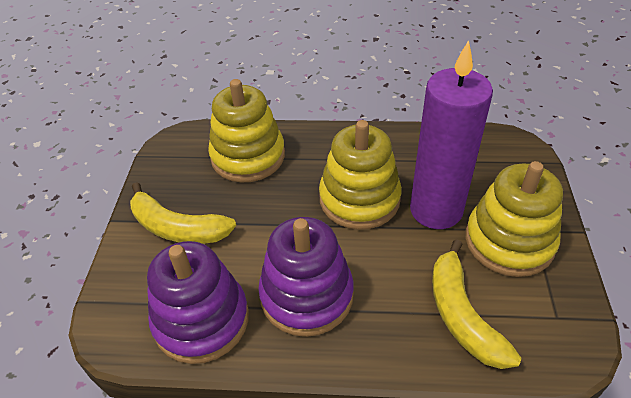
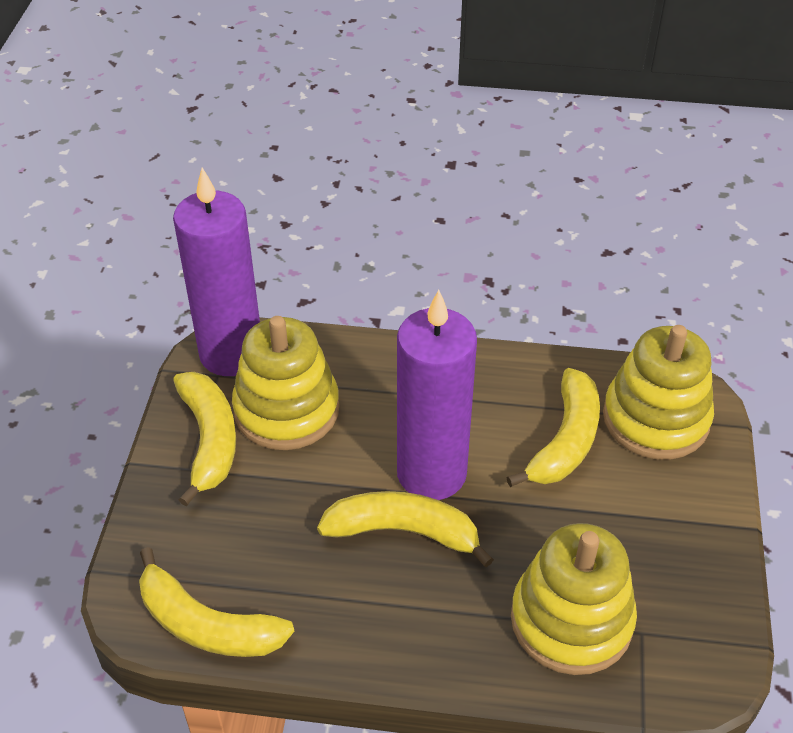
purple candle: [410,40,493,229] = 1 -> [173,168,260,376] [397,290,477,500] = 2
purple stacking toy: [147,241,249,364] [258,217,354,337] = 2 -> none = 0
yellow banana: [130,182,236,244] [432,239,522,369] = 2 -> [139,547,294,657] [173,372,236,506] [317,491,494,567] [506,368,600,487] = 4

